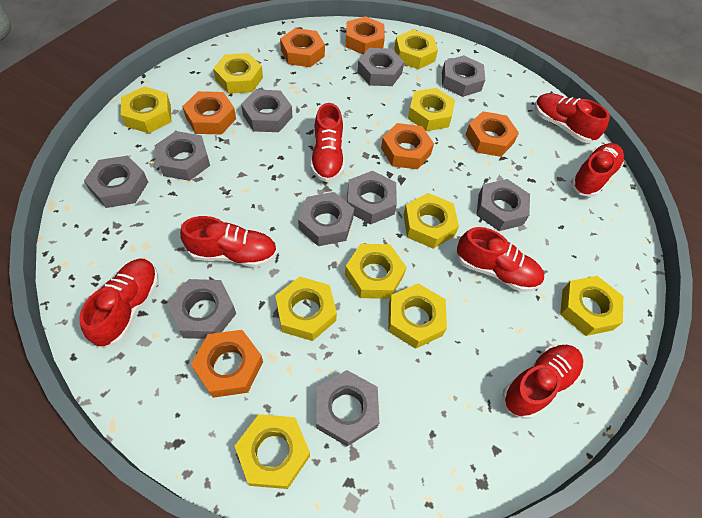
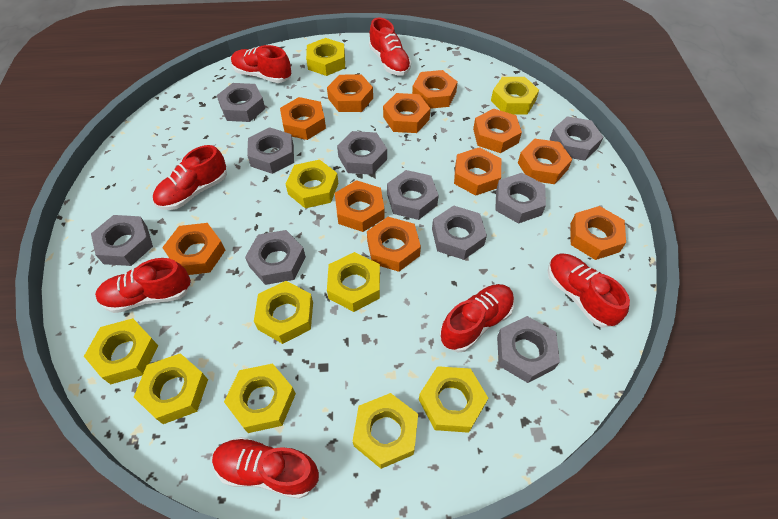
orange nut: [182,91,236,134] [191,330,263,398] [280,28,325,67] [346,16,385,54] [381,123,434,169] [465,111,519,157] = 6 -> [162,223,225,275] [280,97,326,140] [327,74,373,112] [335,180,385,232] [367,217,421,272] [383,93,430,133] [412,70,458,109] [454,147,501,196] [473,108,522,153] [518,139,572,184] [571,206,626,260] = 11

